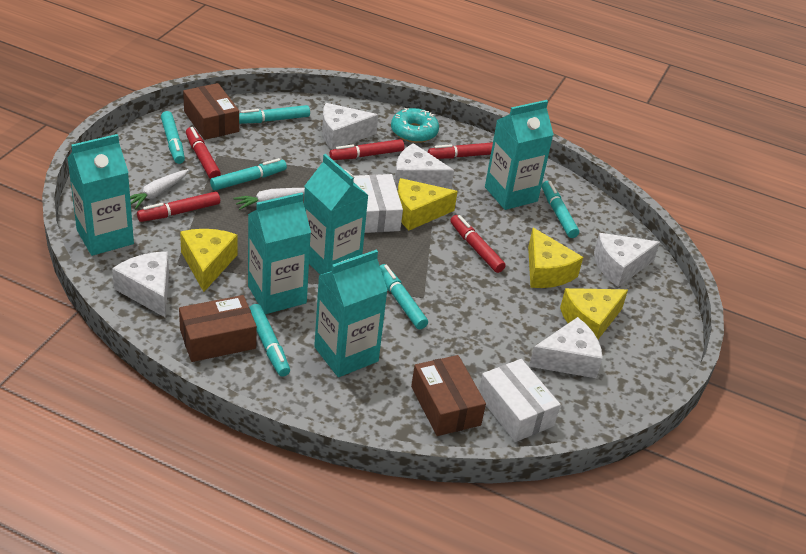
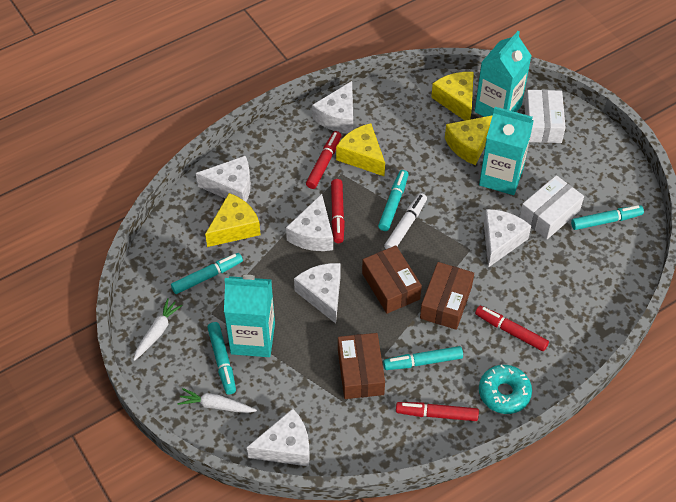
red marker: [137,192,220,222] [186,127,221,179] [329,139,404,160] [428,142,493,159] [450,215,506,273] = 5 -> [306,131,341,189] [331,179,345,243] [396,402,479,421] [475,305,549,351] = 4
turquoise carton: [67,134,134,256] [248,192,311,314] [304,154,369,275] [314,250,388,377] [485,100,554,210] = 5 -> [224,275,275,357] [475,31,531,117] [479,107,534,195] = 3
turquoise marker: [161,111,185,164] [210,158,287,190] [239,105,310,124] [249,304,290,377] [380,264,428,329] [542,181,579,238] = 6 -> [171,253,243,294] [207,322,236,395] [378,170,409,231] [383,346,463,370] [571,205,644,230] = 5
white cheese: [112,252,169,318] [322,103,378,150] [394,143,454,190] [529,317,603,378] [594,233,660,287] = 5 -> [196,156,251,202] [247,409,310,467] [286,194,333,251] [294,263,341,324] [312,81,353,133] [484,209,531,268] = 6
white marker: none = 0 -> [384,193,427,249] = 1

